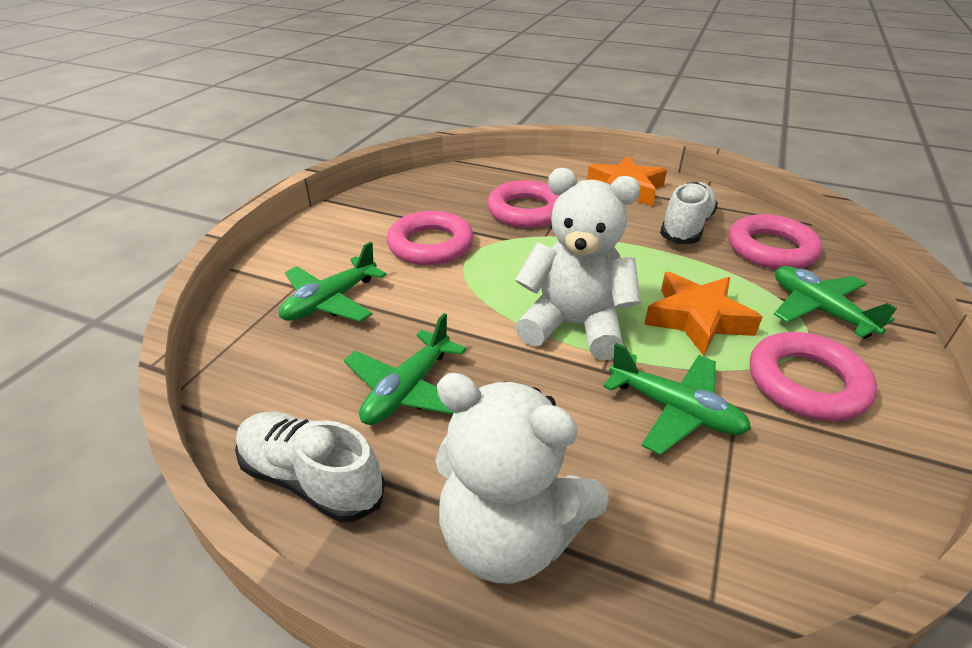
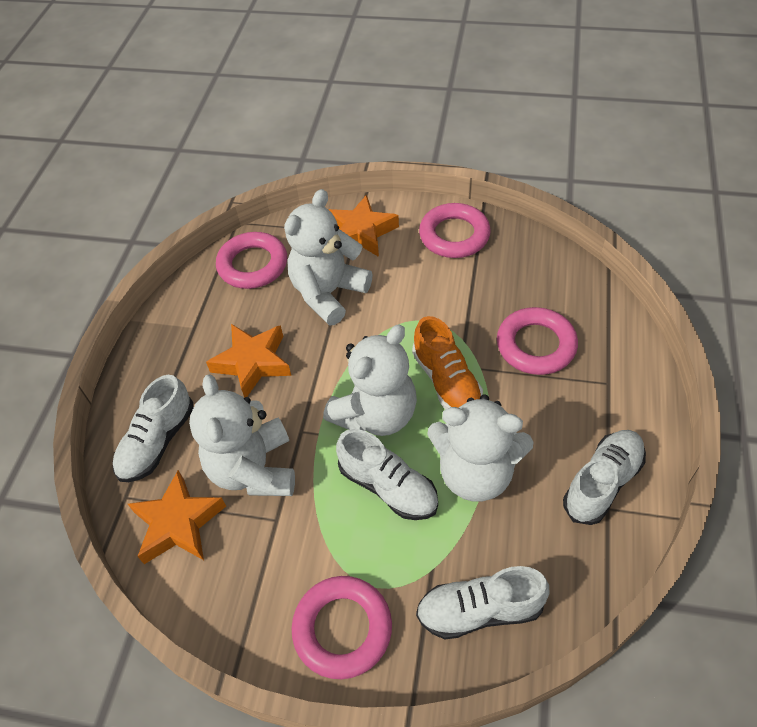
green plane: [279,242,386,322] [344,313,467,425] [603,343,751,455] [774,266,897,338] = 4 -> none = 0
orange shoe: none = 0 -> [412,316,483,409] = 1
orange star: [587,156,667,206] [644,272,762,356] = 2 -> [128,470,226,564] [206,324,291,398] [329,195,399,257] = 3
white shoe: [235,412,385,523] [660,182,718,244] = 2 -> [113,375,193,482] [336,429,438,520] [416,566,550,639] [563,430,646,525] = 4
white teddy bear: [435,373,609,583] [515,168,641,360] = 2 -> [189,374,295,496] [284,189,372,326] [323,324,417,436] [427,394,533,502] = 4

